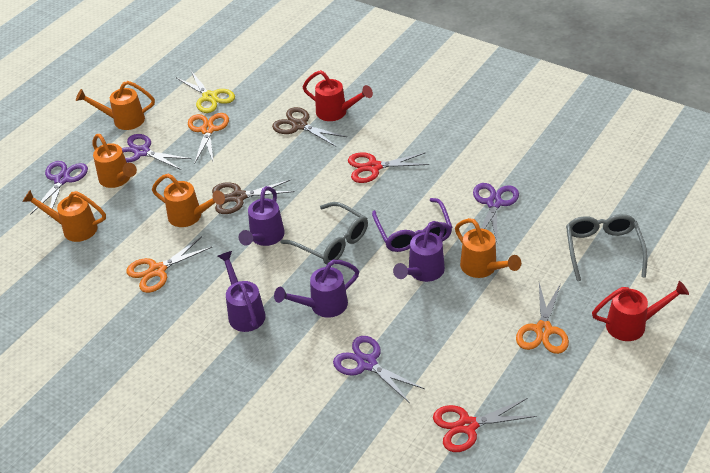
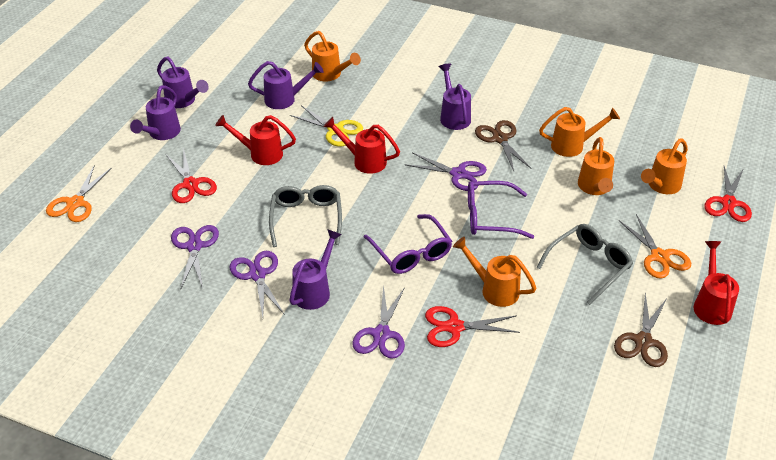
orange scissors: [126,236,213,293] [188,113,229,163] [516,283,569,354] = 3 -> [46,165,111,222] [619,214,691,278] = 2
purple glasses: [372,198,453,252] = 1 -> [364,214,452,274] [468,181,534,239] = 2
purple watering can: [218,251,266,332] [239,186,285,246] [274,260,359,318] [393,221,445,282] = 4 -> [130,85,181,140] [157,57,209,108] [248,61,324,109] [289,229,342,310] [439,63,471,130] = 5
red scissors: [348,152,429,183] [433,398,537,452] = 2 -> [165,148,217,203] [425,306,520,347] [704,166,752,222] = 3
red watering can: [303,70,373,121] [592,281,689,341] = 2 -> [215,115,296,165] [324,117,400,174] [693,241,739,325] = 3

